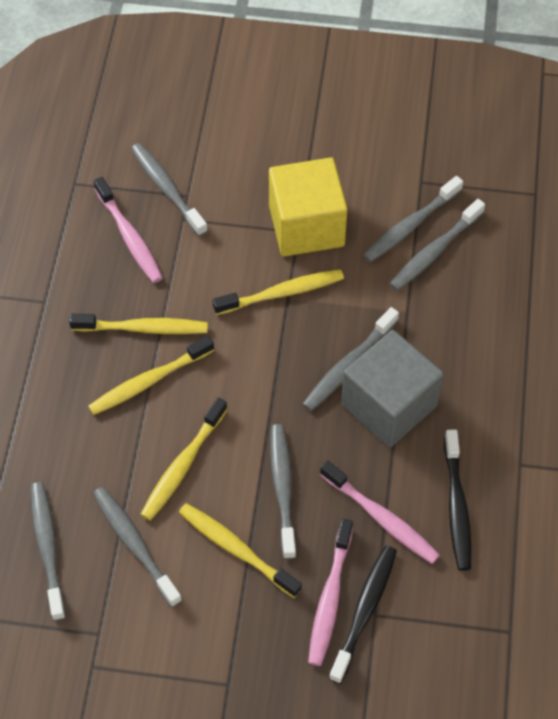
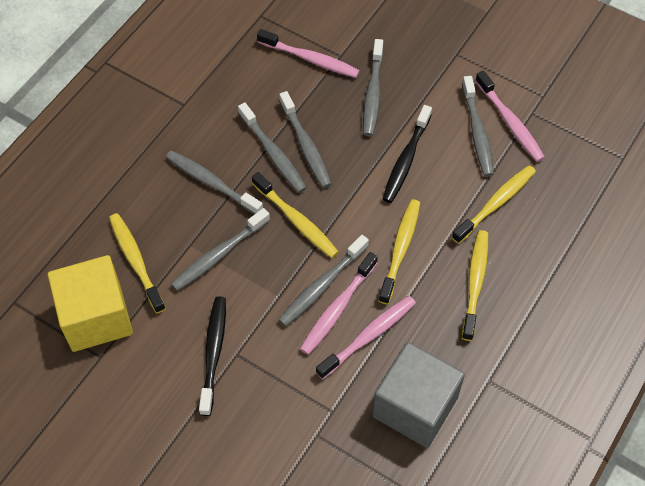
pink toothbrush: [94,177,163,283] [308,519,353,666] [320,460,440,564] = 3 -> [257,29,360,78] [300,252,378,355] [316,296,416,379] [475,71,545,162] = 4

